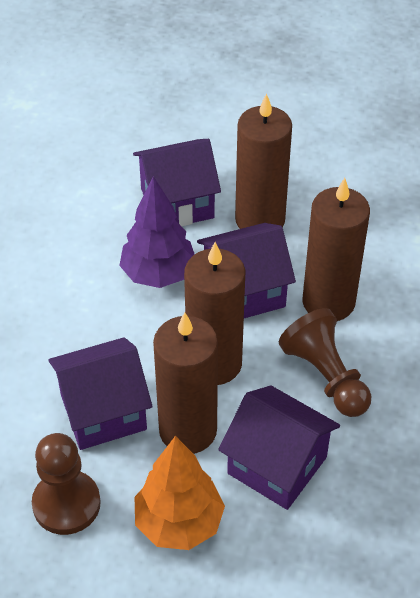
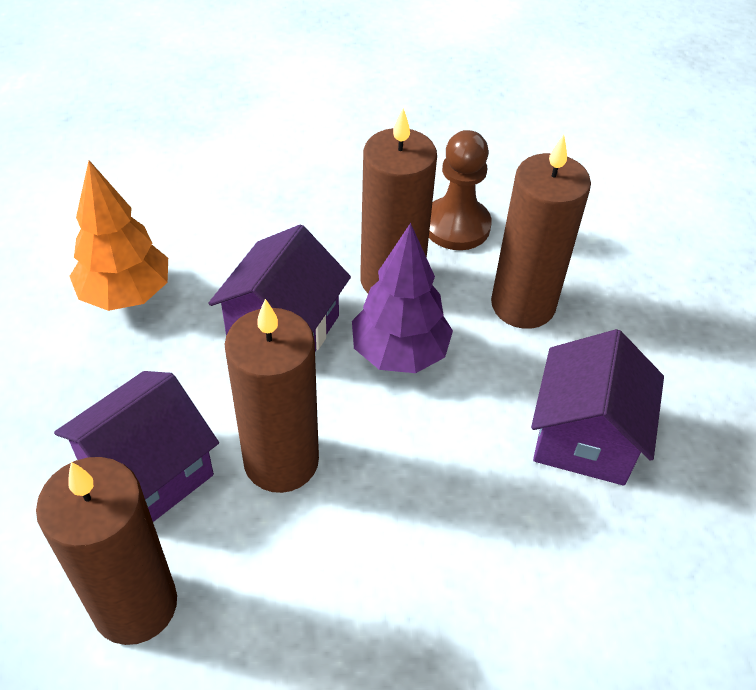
brown pawn: [32,433,101,535] [279,308,371,417] = 2 -> [429,130,492,250] = 1
purple house: [48,337,153,450] [133,139,221,226] [197,223,296,318] [218,385,340,510] = 4 -> [54,371,219,522] [208,225,351,351] [531,329,664,486] = 3

